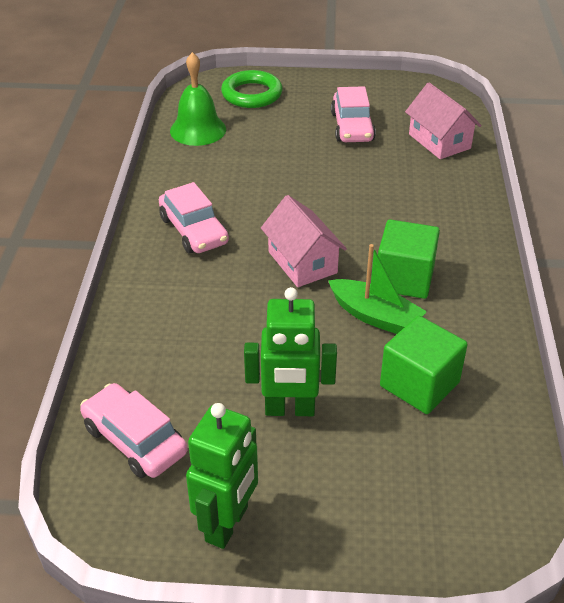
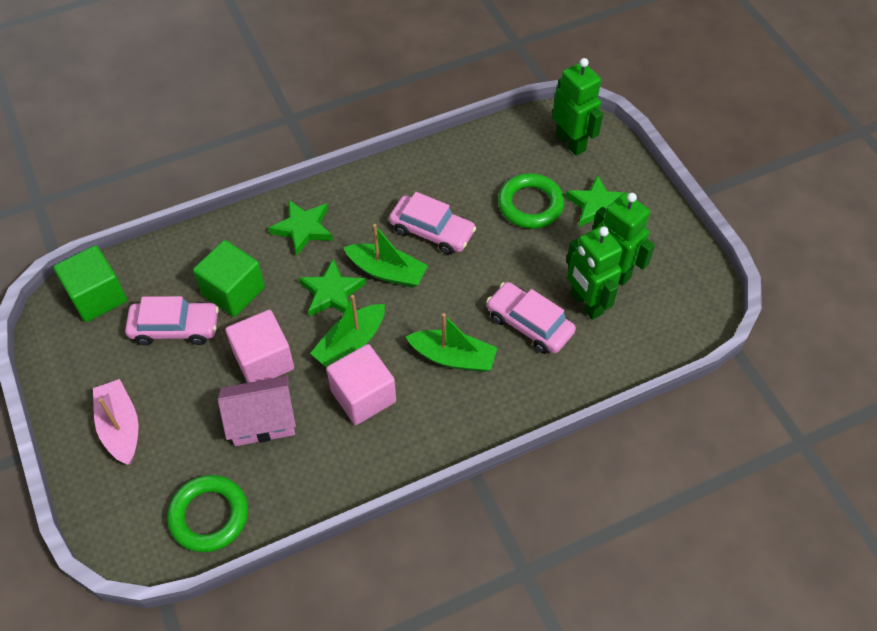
green bell: [170,52,226,146] = 1 -> none = 0
green boat: [328,244,427,334] = 1 -> [310,295,385,368] [344,224,428,288] [406,313,497,372] = 3
green ring: [221,70,282,108] = 1 -> [167,475,248,552] [498,173,564,229] = 2
green robot: [186,403,258,549] [244,287,337,416] = 2 -> [552,58,603,156] [566,226,623,320] [592,193,655,286] = 3
green star: none = 0 -> [269,200,333,256] [299,258,366,317] [566,175,629,227] = 3
pink boat: none = 0 -> [93,379,139,465] = 1
pink cube: none = 0 -> [225,310,294,383] [326,344,396,425] = 2
pink house: [261,195,347,287] [405,83,482,159] = 2 -> [218,376,296,446] = 1

